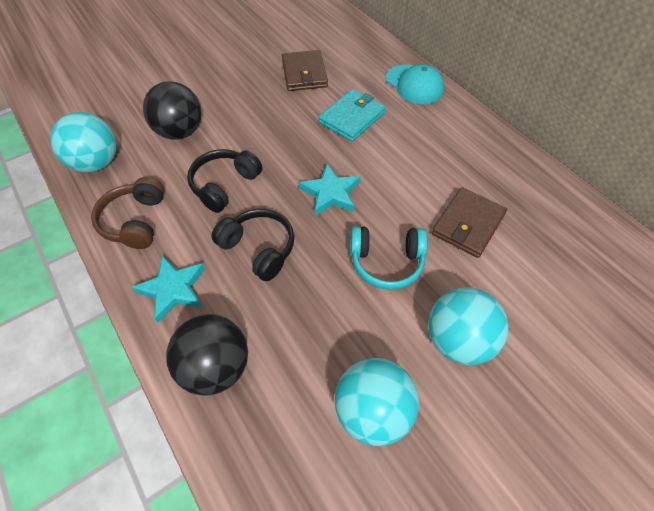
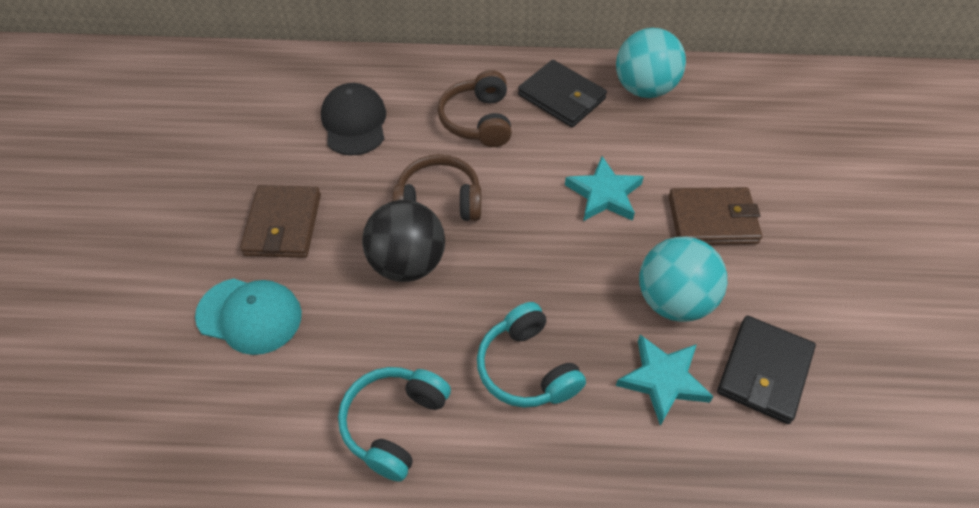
black ball: [143,81,201,140] [166,314,248,396] = 2 -> [362,200,445,282] = 1
black cap: none = 0 -> [321,83,386,155] = 1
black headphones: [187,149,262,213] [212,209,294,281] = 2 -> none = 0
black wallet: none = 0 -> [518,60,607,127] [717,315,816,424] = 2
brown headphones: [91,177,165,249] = 1 -> [392,154,481,221] [438,70,512,147] = 2
turquoise ball: [50,112,117,172] [335,358,419,446] [428,288,508,365] = 3 -> [616,28,686,98] [639,237,727,322] = 2
turquoise headphones: [350,226,428,290] = 1 -> [338,367,451,482] [477,302,586,408] = 2
turquoise wallet: [318,89,386,142] = 1 -> none = 0

